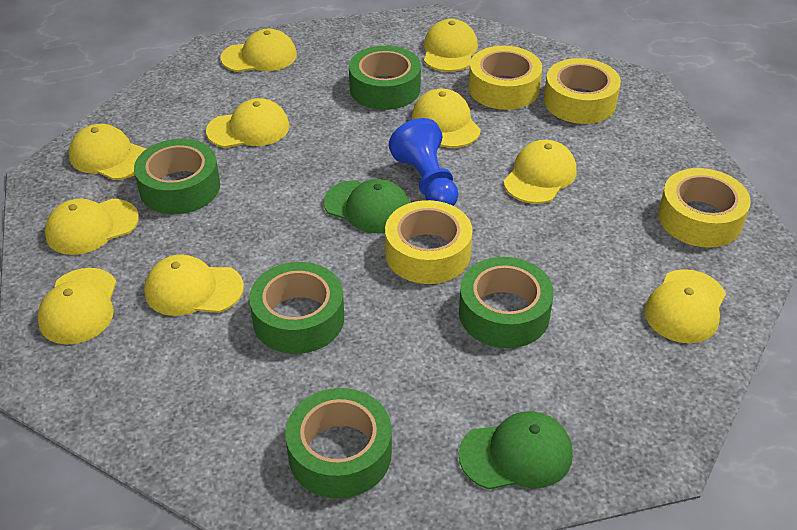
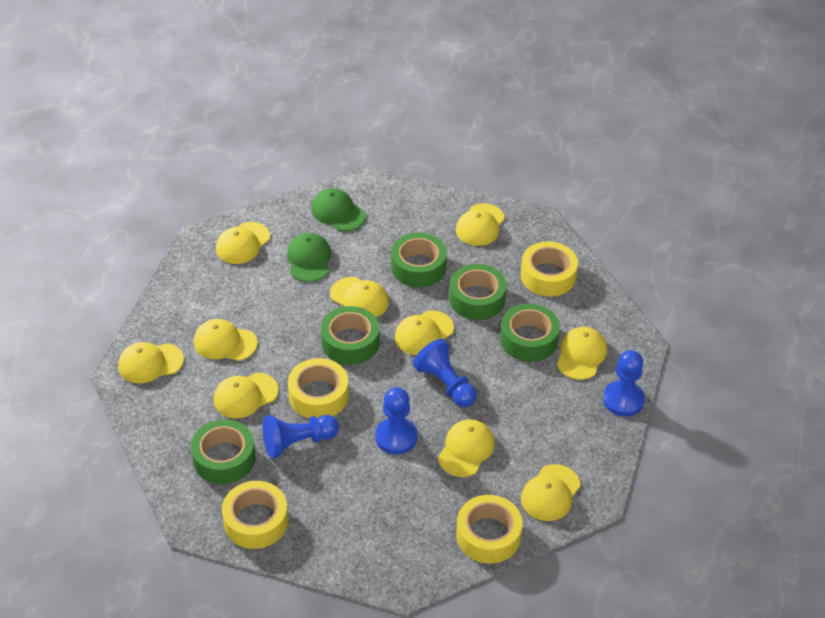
blue pawn: [389,118,458,206] = 1 -> [262,415,339,458] [375,387,418,454] [413,339,477,407] [603,350,645,417] = 4

